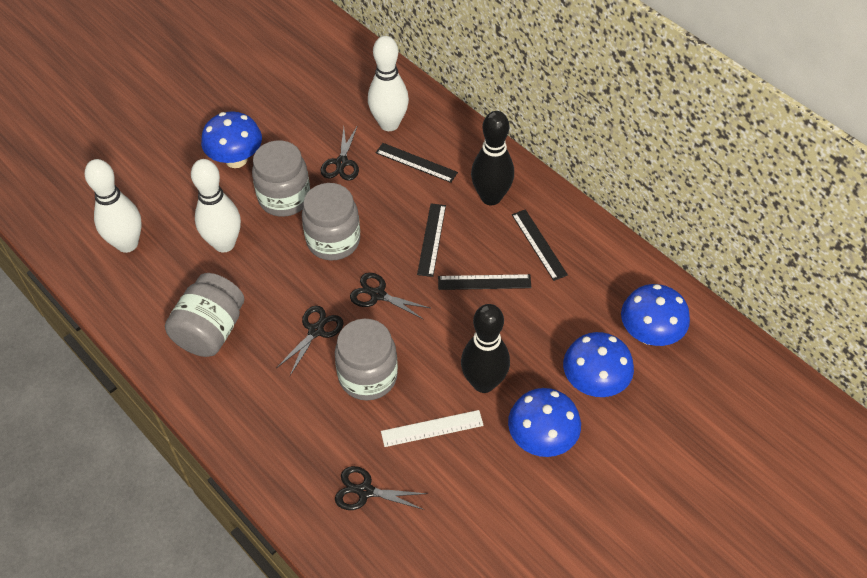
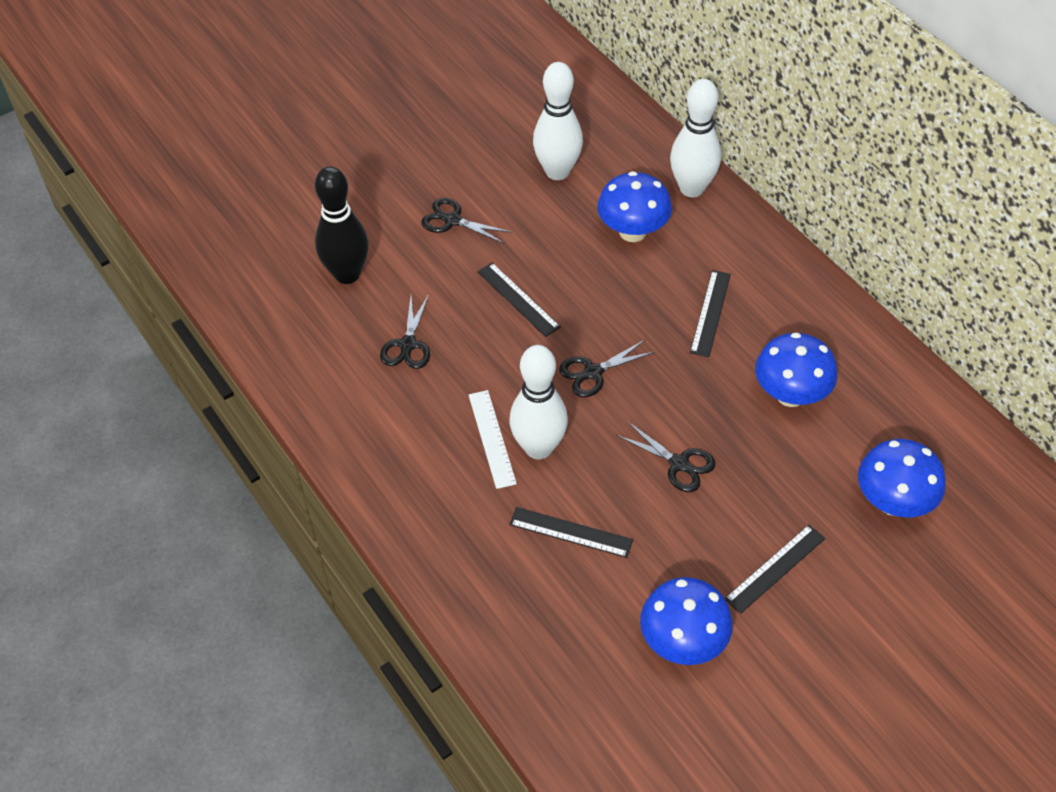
black bowling pin: [461,304,510,393] [471,111,514,205] = 2 -> [315,166,369,284] = 1
grey jar: [165,273,244,357] [252,140,310,217] [302,183,360,260] [335,319,398,400] = 4 -> none = 0

